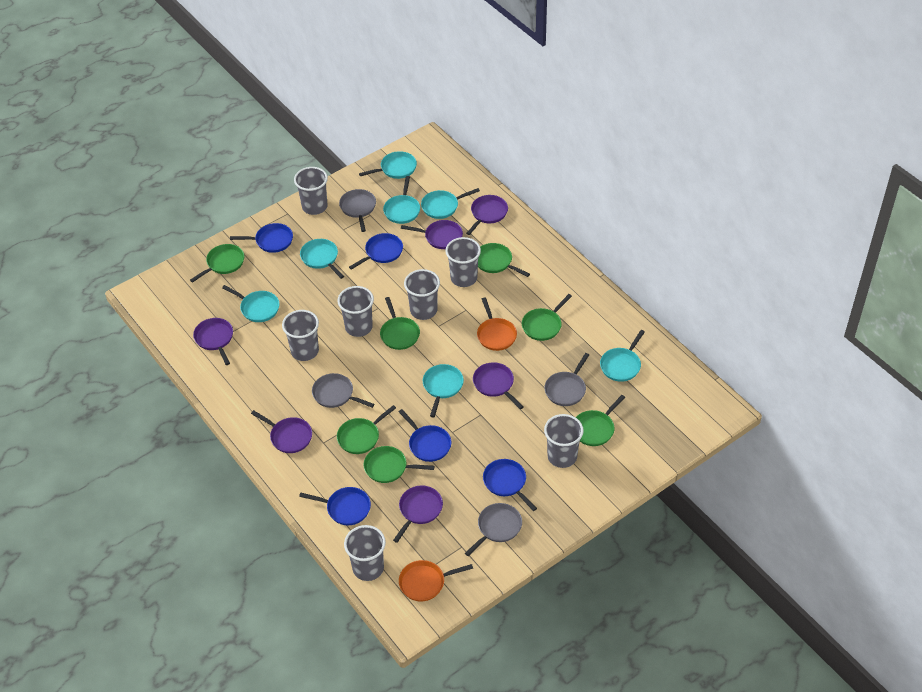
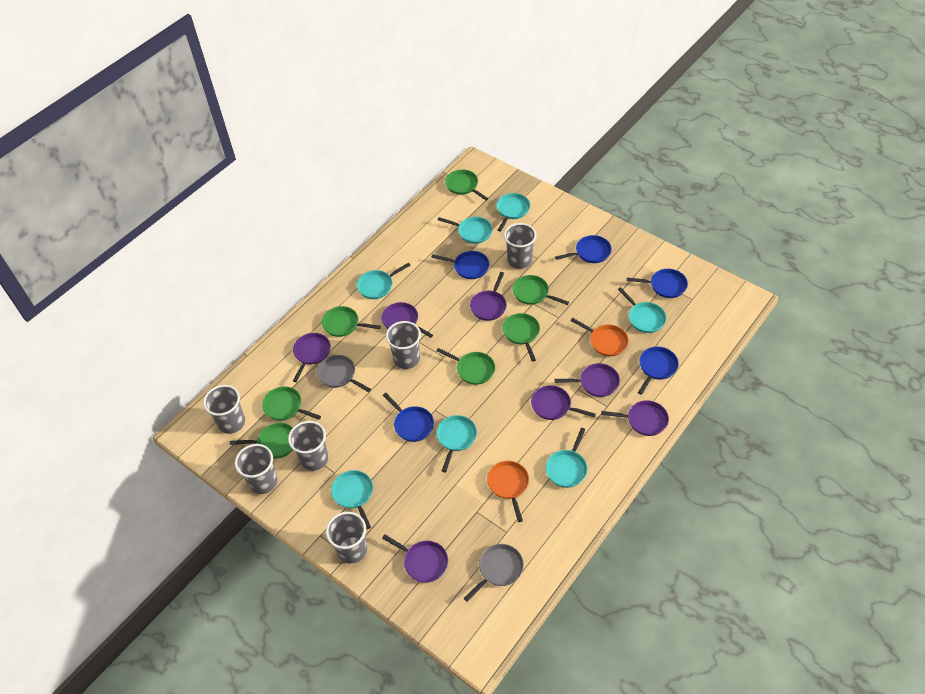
grey cup: [282,310,319,361] [294,167,328,215] [338,286,374,337] [344,525,386,581] [404,269,440,320] [445,237,481,287] [544,414,584,468] = 7 -> [203,385,245,434] [235,444,278,494] [288,421,328,471] [326,512,367,564] [386,321,421,369] [504,223,536,269] = 6
grey pan: [312,373,375,408] [339,189,376,232] [465,503,522,556] [544,353,589,406] = 4 -> [317,355,371,392] [464,544,524,602] = 2
purple pan: [193,318,233,365] [251,410,312,453] [393,486,443,543] [401,220,463,249] [466,195,508,235] [473,362,523,409] = 6 -> [293,333,331,382] [381,302,433,338] [382,534,448,583] [470,272,507,321] [531,385,596,420] [555,363,620,397] [601,400,669,436] = 7

